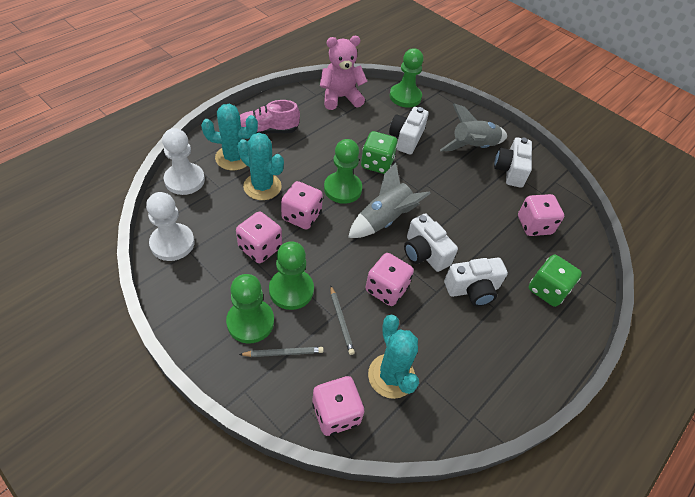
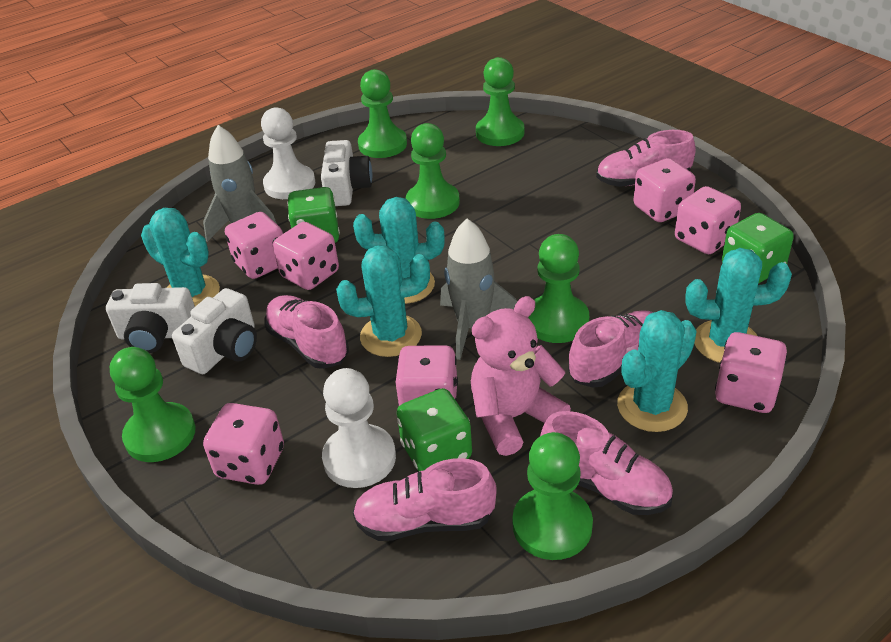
green dice: [361,131,398,174] [529,255,582,307] = 2 -> [287,187,340,243] [397,388,472,471] [722,213,794,283] = 3
green pawn: [226,274,274,344] [269,241,314,310] [324,139,362,204] [389,48,424,108] = 4 -> [110,347,196,462] [358,69,407,158] [406,123,460,219] [476,57,524,146] [512,432,593,560] [528,234,589,343] = 6
grey pencil: [239,347,324,357] [330,286,355,355] = 2 -> none = 0
pink dice: [236,212,282,263] [281,181,323,229] [312,376,364,436] [366,253,414,306] [518,194,564,236] = 5 -> [203,403,284,485] [225,212,283,279] [273,222,339,290] [396,346,458,406] [634,158,696,222] [675,186,741,254] [715,332,787,413] = 7
pink shoe: [240,100,300,134] = 1 -> [265,295,349,369] [352,458,497,541] [540,411,673,515] [568,310,654,387] [596,130,696,187] = 5
turquoise cactus: [201,104,258,170] [237,133,284,200] [368,315,419,399] = 3 -> [141,208,220,306] [336,245,430,357] [353,197,445,304] [617,310,697,432] [685,248,792,363] = 5
white camera: [389,107,429,155] [404,213,458,272] [444,258,508,306] [494,137,532,188] = 4 -> [106,283,195,353] [172,288,257,374] [321,140,372,206] = 3

